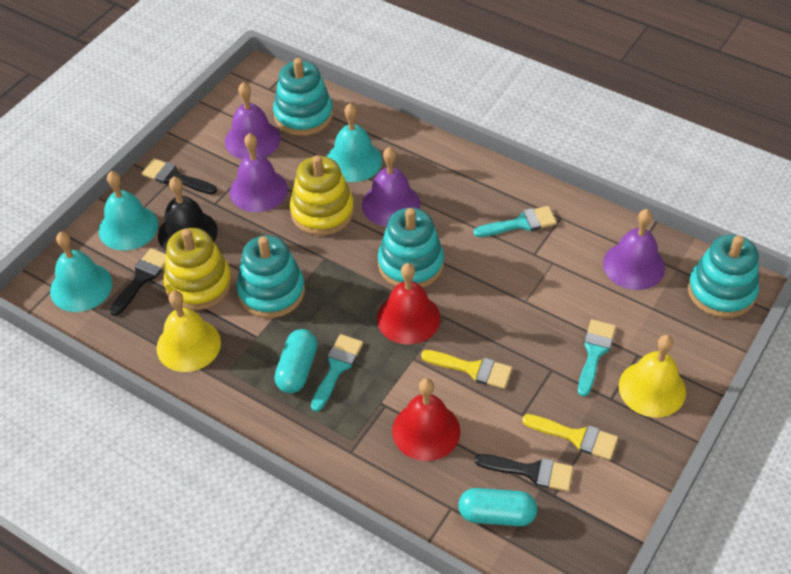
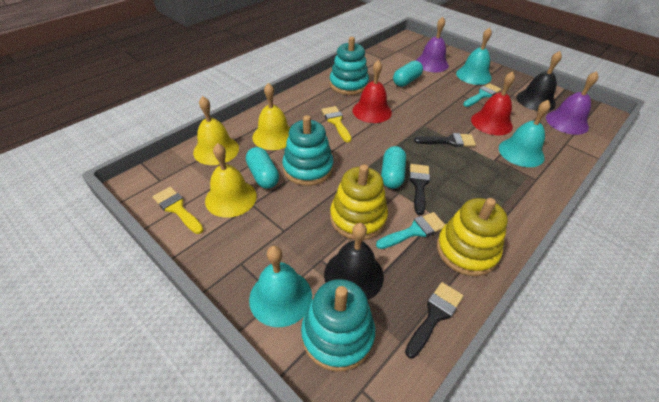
black bell: [158,177,218,251] = 1 -> [324,223,384,300] [516,51,562,111] = 2
purple bell: [225,82,281,160] [230,133,288,212] [362,147,421,226] [603,209,665,290] = 4 -> [416,17,449,72] [546,71,598,135] = 2
turquoise brush: [311,334,363,412] [473,206,557,237] [578,319,616,397] = 3 -> [376,212,445,249] [463,83,501,107] = 2
turquoise capsule: [274,329,317,393] [458,488,537,526] = 2 -> [246,147,279,189] [381,146,406,189] [393,61,423,87] = 3
turquoise stacking toy: [237,235,305,318] [273,58,333,136] [378,208,444,288] [688,234,759,318] = 4 -> [282,115,334,186] [301,279,375,371] [330,37,369,95] = 3
yellow bell: [156,291,221,372] [619,335,686,417] = 2 -> [193,96,239,165] [205,143,257,218] [252,83,290,150] = 3

